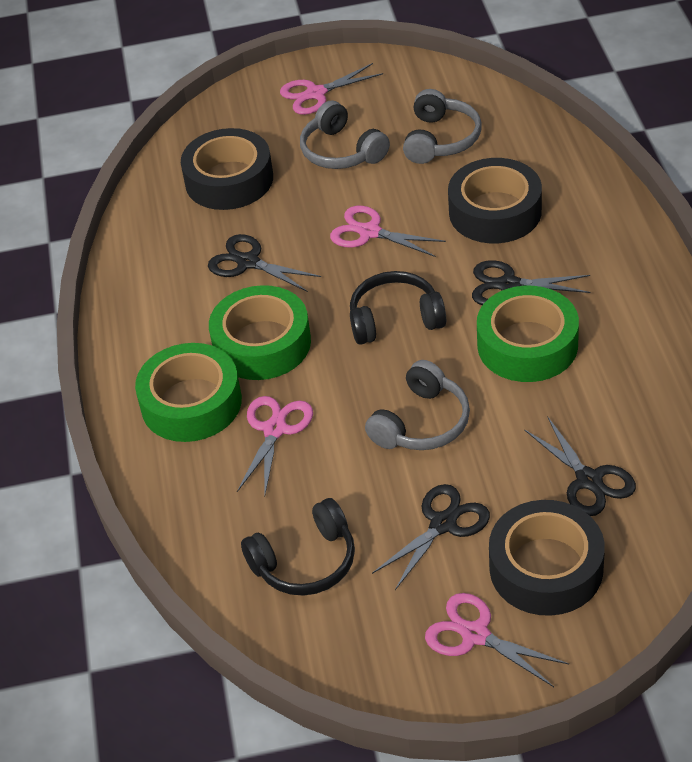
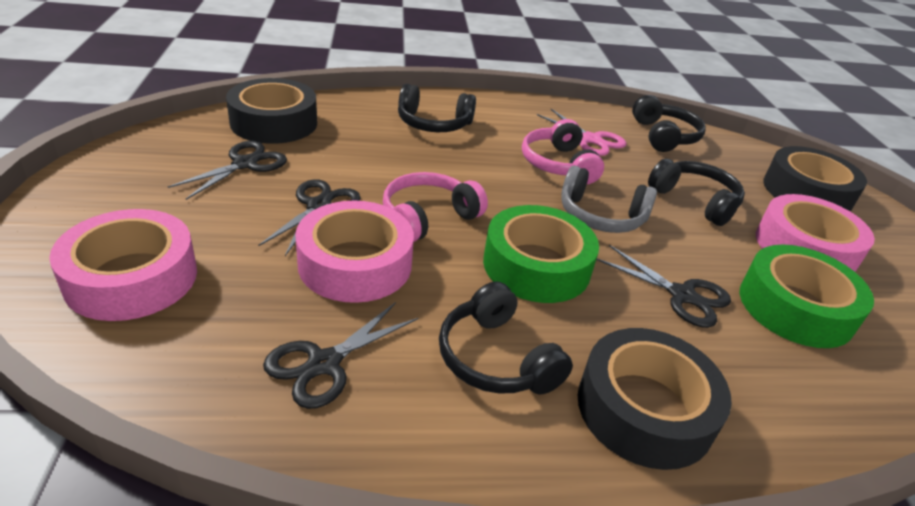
black headphones: [241,498,355,596] [350,271,446,345] = 2 -> [398,84,476,132] [439,281,573,395] [632,95,706,152] [648,159,745,226] = 4
green tape: [135,343,242,442] [209,285,311,380] [477,286,579,382] = 3 -> [483,205,599,303] [740,244,874,348] = 2
grey headphones: [300,101,390,169] [365,360,470,450] [403,89,481,164] = 3 -> [561,166,657,233] = 1
pink headphones: none = 0 -> [383,172,488,242] [522,119,604,184] = 2
pink scissors: [237,396,313,494] [280,63,383,115] [330,206,446,257] [425,593,569,687] = 4 -> [537,109,626,156] = 1
pink tape: none = 0 -> [49,209,197,321] [295,201,414,303] [756,194,875,272] = 3

